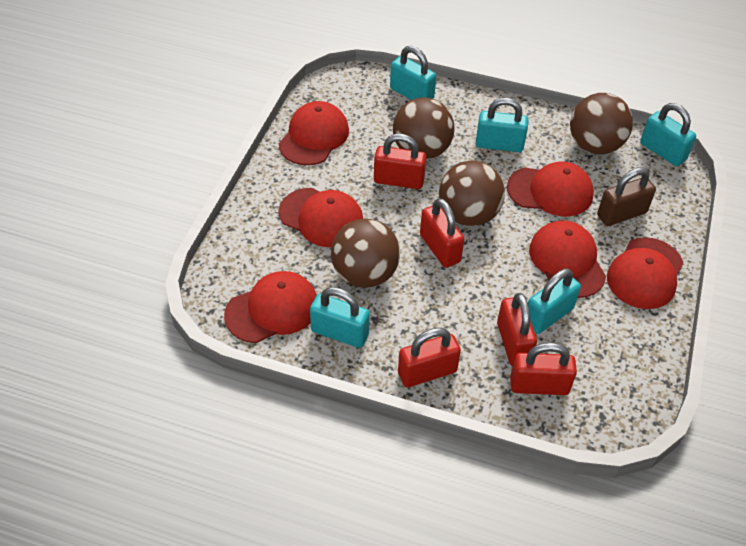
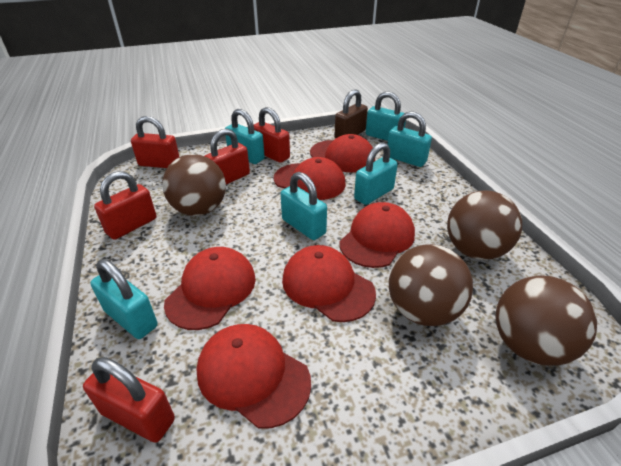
turquoise padlock: [310,287,370,348] [390,46,436,100] [476,98,528,152] [528,269,581,334] [640,103,696,166] = 5 -> [90,259,158,339] [225,109,265,164] [281,172,327,240] [354,142,398,205] [366,92,406,141] [388,111,432,167] = 6

